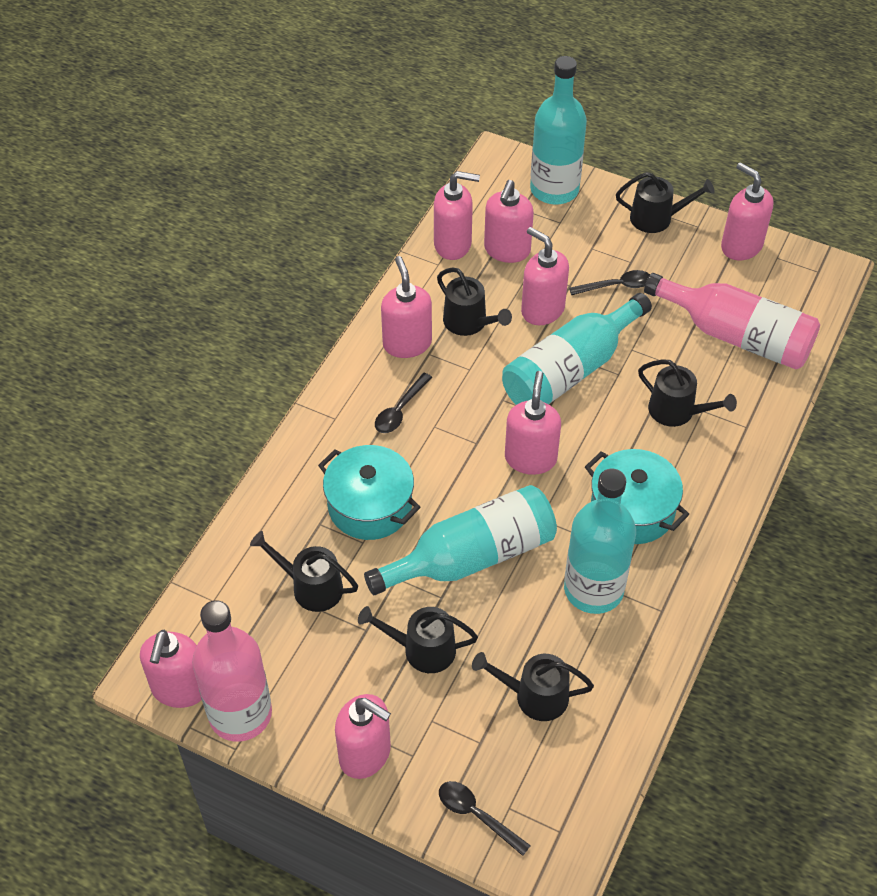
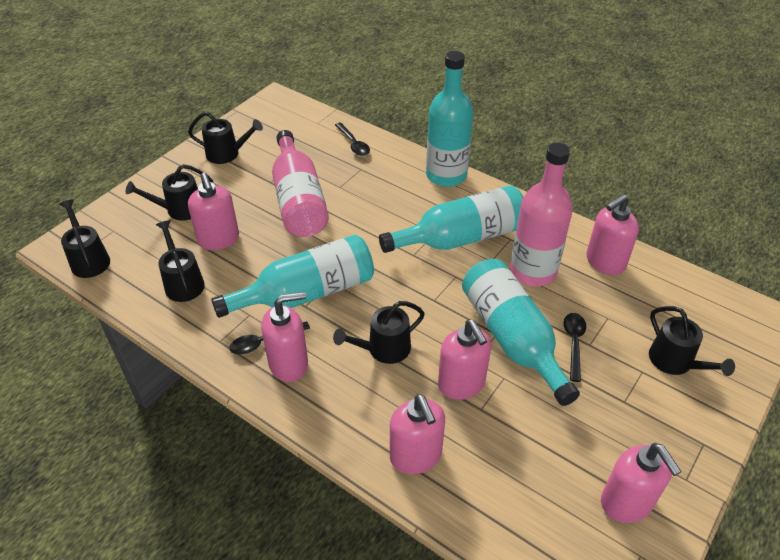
pink soap dispenser: [140,630,202,708] [335,694,391,779] [381,256,432,358] [434,171,480,260] [484,180,534,263] [505,371,561,475] [521,227,569,325] [721,162,773,260] = 8 -> [188,173,239,250] [261,291,308,382] [390,394,445,474] [438,320,491,400] [586,194,639,275] [601,443,682,523] = 6
turquoise pot: [318,445,420,540] [585,449,689,544] = 2 -> none = 0

